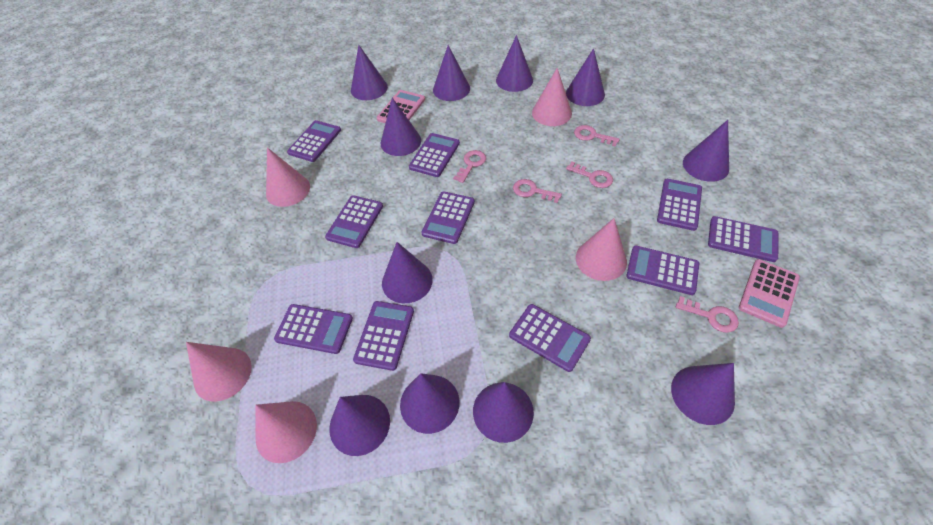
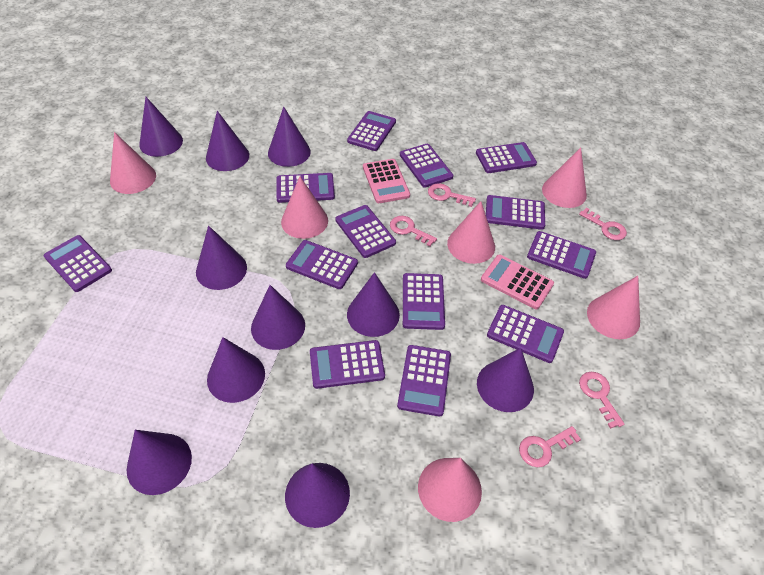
pink cone: [186,342,252,402] [255,401,317,463] [266,147,310,207] [532,68,572,126] [576,218,627,281] = 5 -> [110,132,156,194] [281,176,328,239] [418,458,482,522] [447,201,495,264] [542,147,587,208] [587,276,640,339] = 6
purple calculator: [274,304,353,354] [287,120,341,162] [325,195,383,248] [353,301,414,371] [409,133,460,177] [421,191,475,244] [509,304,591,372] [626,245,699,295] [657,179,702,231] [708,216,778,262] = 10 -> [44,235,112,292] [276,173,335,203] [286,240,358,289] [310,340,385,389] [335,205,396,258] [347,111,396,151] [397,345,451,417] [400,144,453,188] [403,273,445,330] [476,142,537,173] [486,195,545,230] [487,305,564,363] [527,231,596,279] = 13
purple cone: [329,395,390,456] [351,45,388,100] [381,98,421,156] [382,242,433,303] [400,373,460,434] [433,45,470,101] [473,382,534,443] [496,35,533,92] [566,48,605,106] [671,363,735,425] [683,120,729,182] = 11 -> [127,430,192,495] [139,97,183,157] [196,226,247,290] [206,111,249,171] [207,337,265,403] [251,285,305,350] [268,107,311,167] [285,463,350,528] [347,272,400,337] [477,348,534,412] = 10

